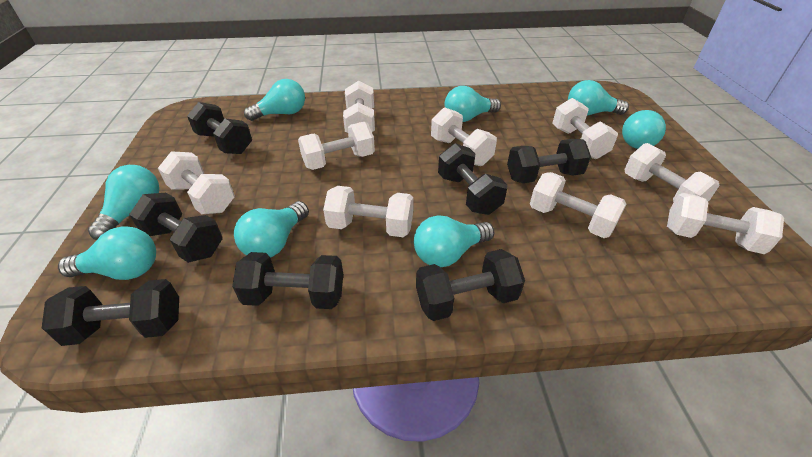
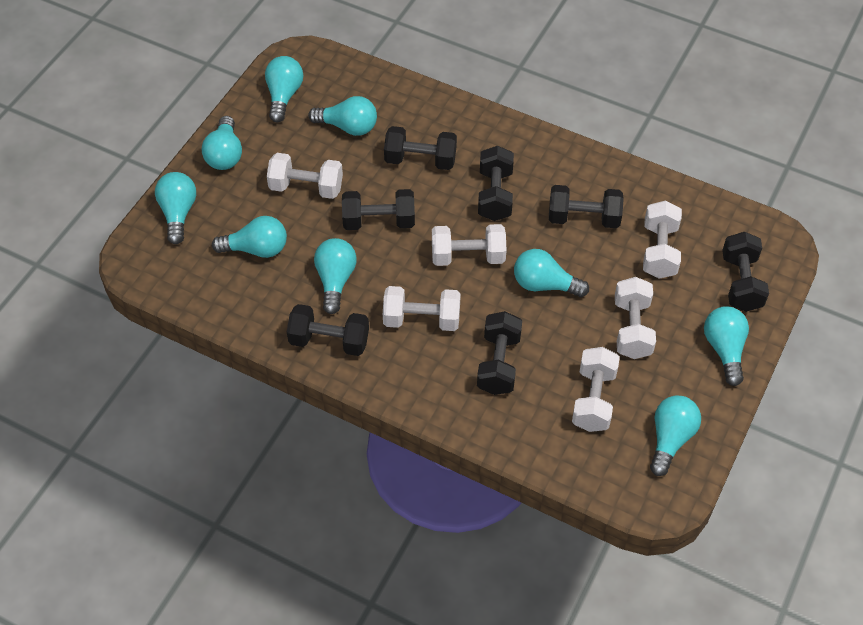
turquoise light bulb: [58,226,156,280] [88,165,159,240] [234,201,309,258] [244,79,305,121] [414,215,494,267] [445,86,501,122] [568,80,629,116] [622,110,666,149] = 8 -> [155,172,196,244] [202,116,242,170] [212,216,287,258] [265,56,303,122] [308,96,377,136] [314,238,357,314] [514,249,589,297] [650,395,701,476] [704,306,749,386] = 9
white dumbbell: [158,151,235,214] [298,122,375,170] [323,186,414,237] [343,81,375,133] [431,107,497,166] [530,172,626,238] [552,98,618,159] [624,143,720,202] [667,193,784,254] = 9 -> [267,153,343,199] [383,286,461,331] [432,224,507,266] [572,347,620,432] [615,277,656,359] [643,201,682,279] = 6

